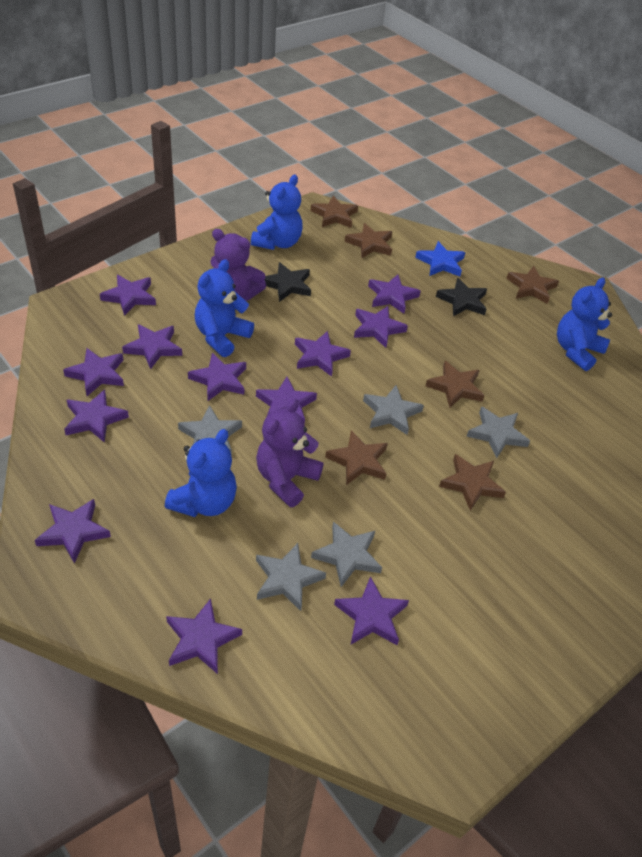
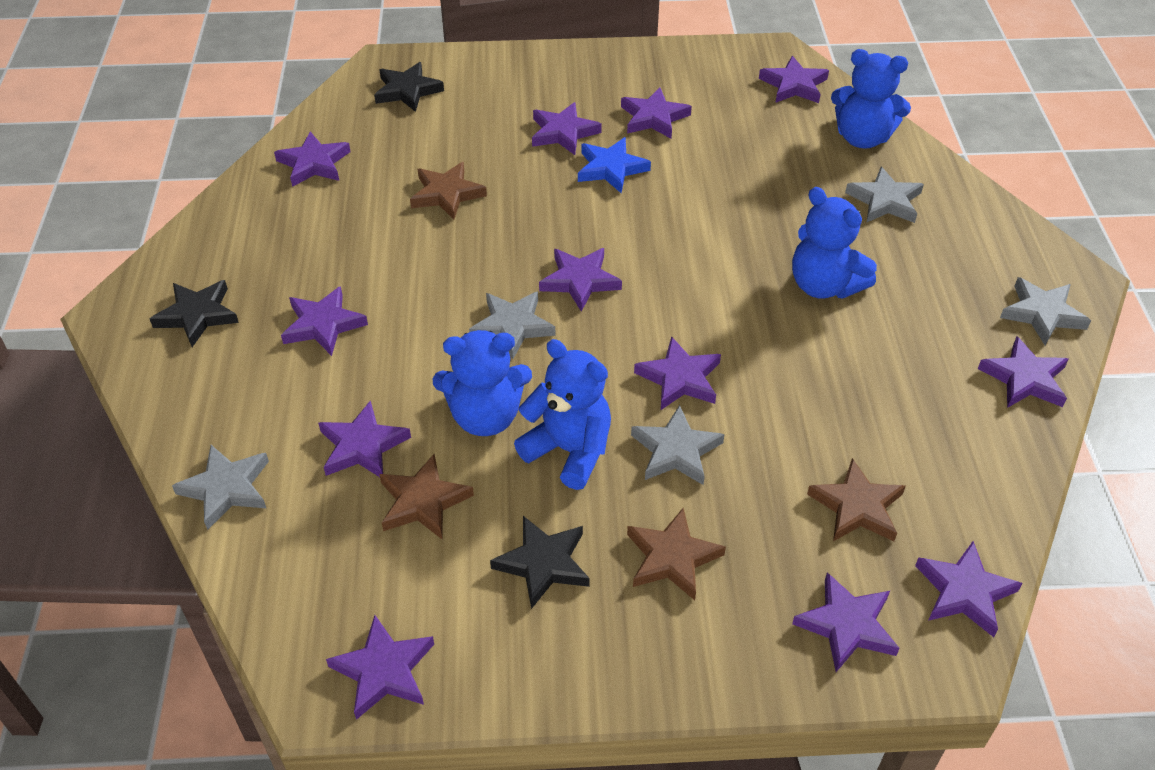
black star: [265,262,311,302] [436,278,487,316] = 2 -> [150,280,239,347] [374,62,444,112] [490,516,590,609] = 3
brown star: [311,195,358,228] [325,430,388,485] [345,223,392,258] [425,361,485,408] [439,454,506,511] [506,266,559,304] = 6 -> [379,454,474,539] [410,162,487,220] [627,508,726,600] [807,458,906,541] = 4
purple teddy bear: [210,229,266,301] [256,398,323,507] = 2 -> none = 0

